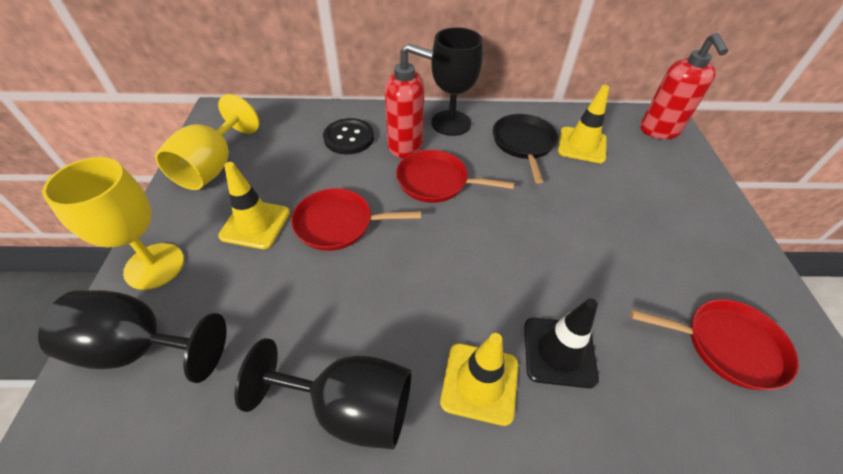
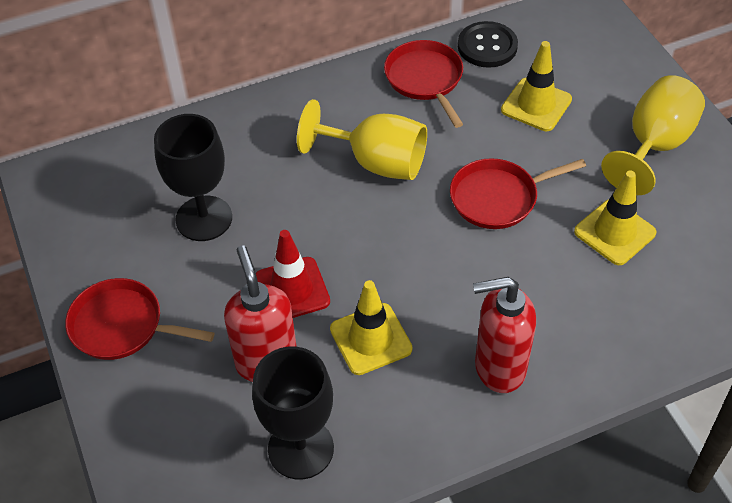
black goblet: [38,290,227,383] [235,338,411,449] [431,27,483,136] = 3 -> [154,114,232,241] [252,347,334,479] = 2
black pan: [493,114,558,183] = 1 -> none = 0
black traffic cone: [524,298,599,388] = 1 -> none = 0
red traffic cone: none = 0 -> [256,230,330,318] = 1

